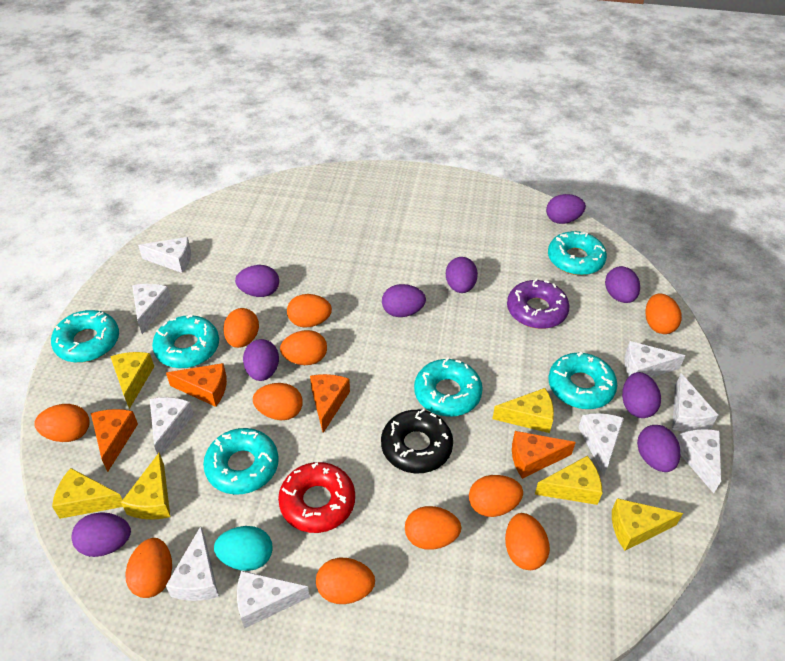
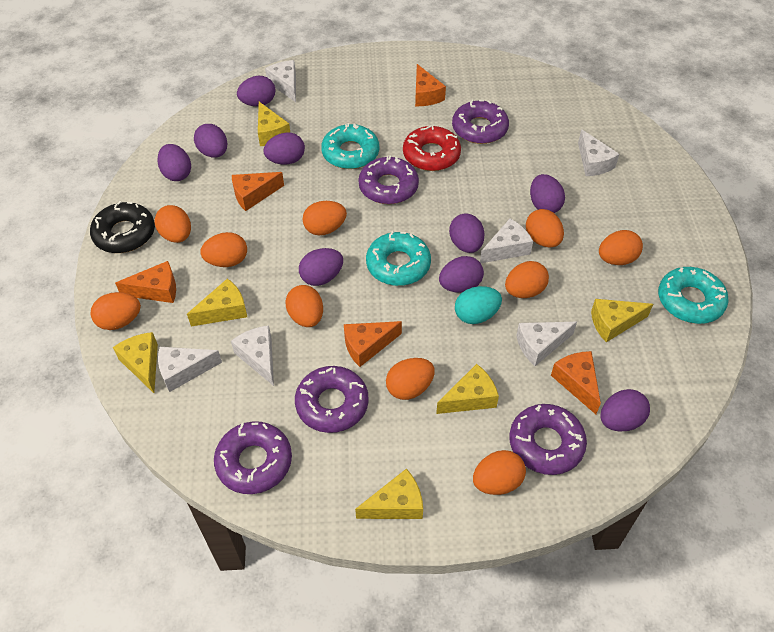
orange cheese: [91,409,138,472] [166,363,227,407] [310,374,350,433] [512,431,576,479] = 4 -> [115,261,176,303] [232,172,284,211] [344,321,402,367] [415,64,446,106] [551,351,601,414] = 5
orange egg: [34,404,90,442] [126,538,172,598] [223,308,259,348] [253,383,303,420] [280,330,327,365] [287,294,332,328] [316,558,375,604] [405,506,462,550] [469,475,523,517] [505,513,550,570] [645,293,682,334] = 11 -> [91,292,141,330] [155,205,191,243] [200,232,247,267] [285,285,323,327] [303,201,347,235] [386,358,435,400] [473,450,526,495] [505,261,549,298] [526,209,564,247] [599,230,643,265] = 10
purple donut: [507,278,570,329] = 1 -> [214,421,292,494] [295,366,369,433] [358,156,419,204] [452,100,509,144] [509,404,587,475] = 5
turquoise donut: [51,310,119,363] [152,314,219,368] [203,428,279,495] [414,357,483,416] [548,231,607,275] [548,352,617,409] = 6 -> [321,123,379,169] [366,231,431,286] [658,267,729,324] = 3
white cheese: [132,284,171,334] [138,237,191,273] [150,397,194,456] [166,526,219,601] [237,571,310,629] [578,413,624,475] [624,341,685,378] [672,373,718,431] [677,429,721,493] = 9 -> [158,347,222,392] [231,325,274,386] [265,60,296,102] [480,219,533,263] [516,322,577,366] [578,129,619,176] = 6

